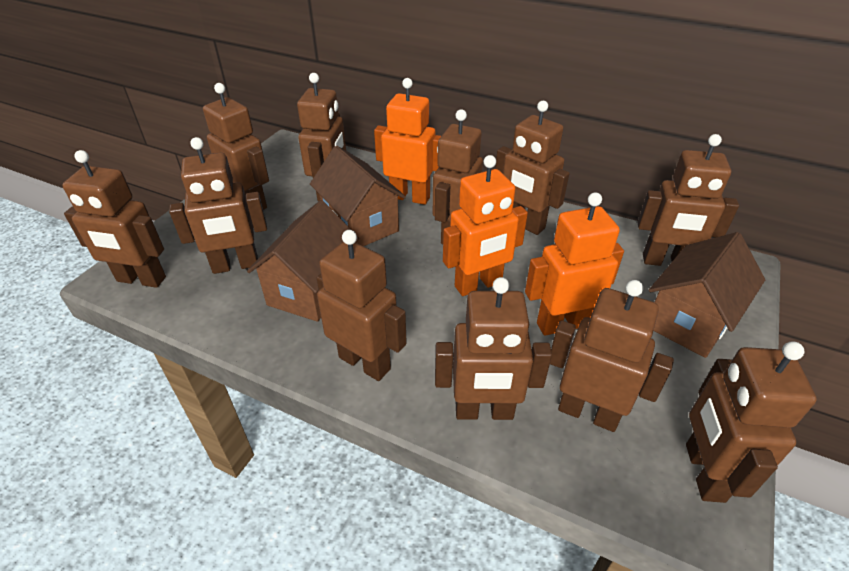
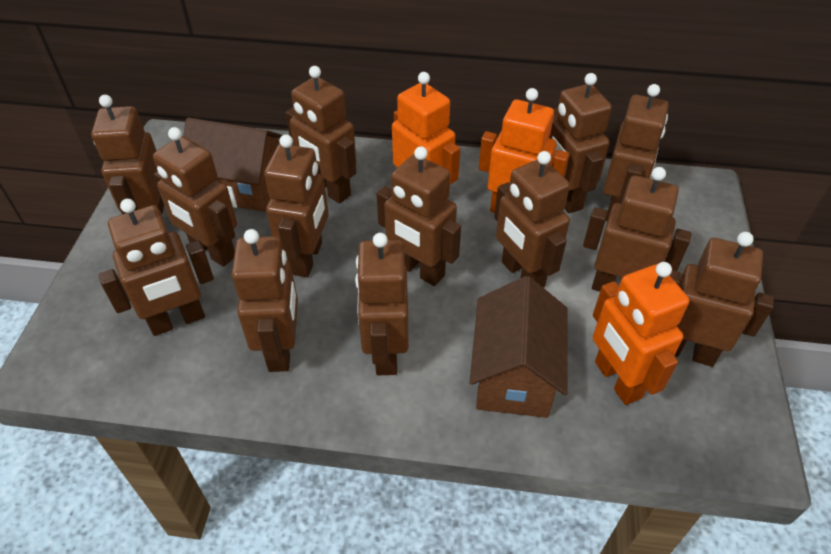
brown house: [247,200,359,322] [310,146,406,246] [649,232,765,358] = 3 -> [183,118,282,212] [470,276,568,418] = 2
brown robot: [62,150,166,288] [169,137,267,274] [203,83,269,210] [297,73,346,201] [317,230,407,381] [433,109,483,244] [435,277,552,420] [495,101,570,235] [550,280,674,432] [637,134,739,266] [686,341,817,503] = 11 -> [91,95,164,214] [99,199,214,336] [153,127,237,267] [231,229,298,372] [264,134,329,277] [286,66,357,204] [355,233,409,375] [377,146,461,286] [494,151,570,288] [549,73,612,213] [583,167,692,291] [603,84,668,221] [670,232,774,367] = 13

